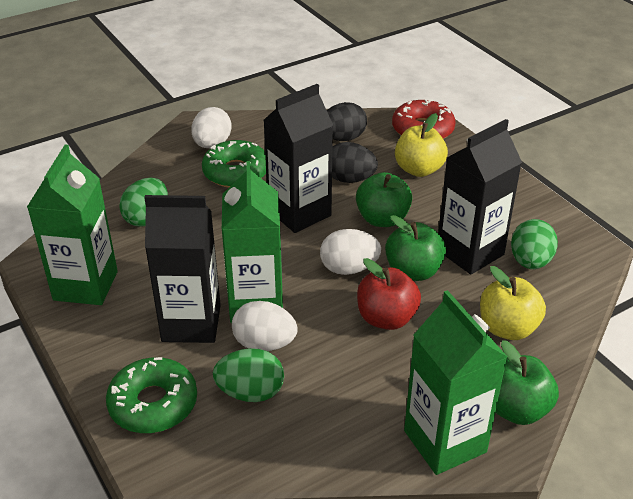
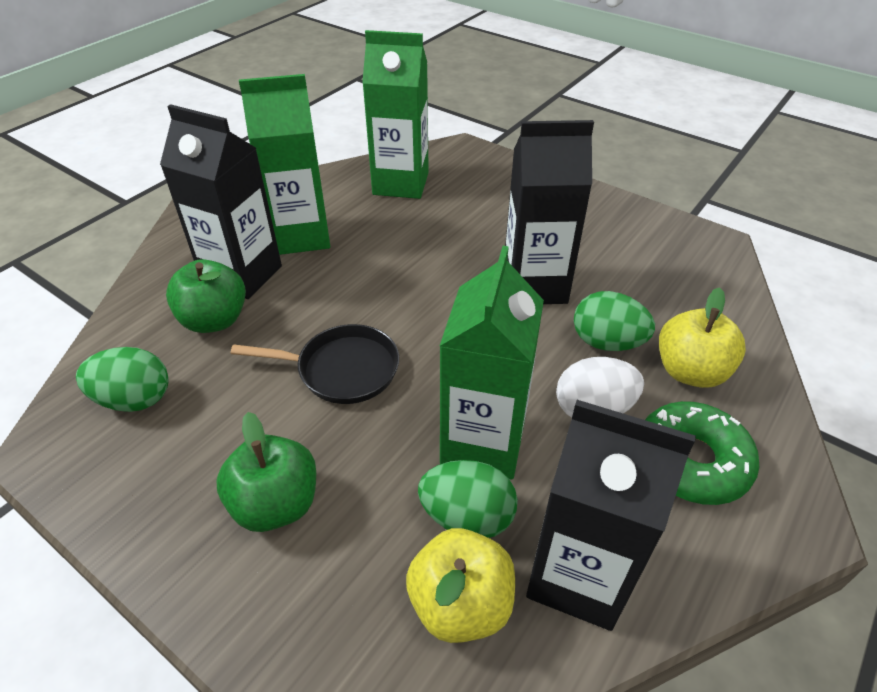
black egg: [327,102,367,141] [332,142,378,183] = 2 -> none = 0
black pan: none = 0 -> [231,324,399,404] = 1
green apple: [356,172,412,227] [385,215,446,281] [495,340,559,425] = 3 -> [166,259,246,333] [217,412,316,532] = 2
green donut: [106,357,197,433] [202,140,266,188] = 2 -> [645,401,760,505] = 1
red apple: [357,258,421,330] = 1 -> none = 0
red donut: [392,99,456,139] = 1 -> none = 0
white egg: [191,107,232,148] [232,301,298,351] [320,229,381,275] = 3 -> [556,357,644,417] = 1

